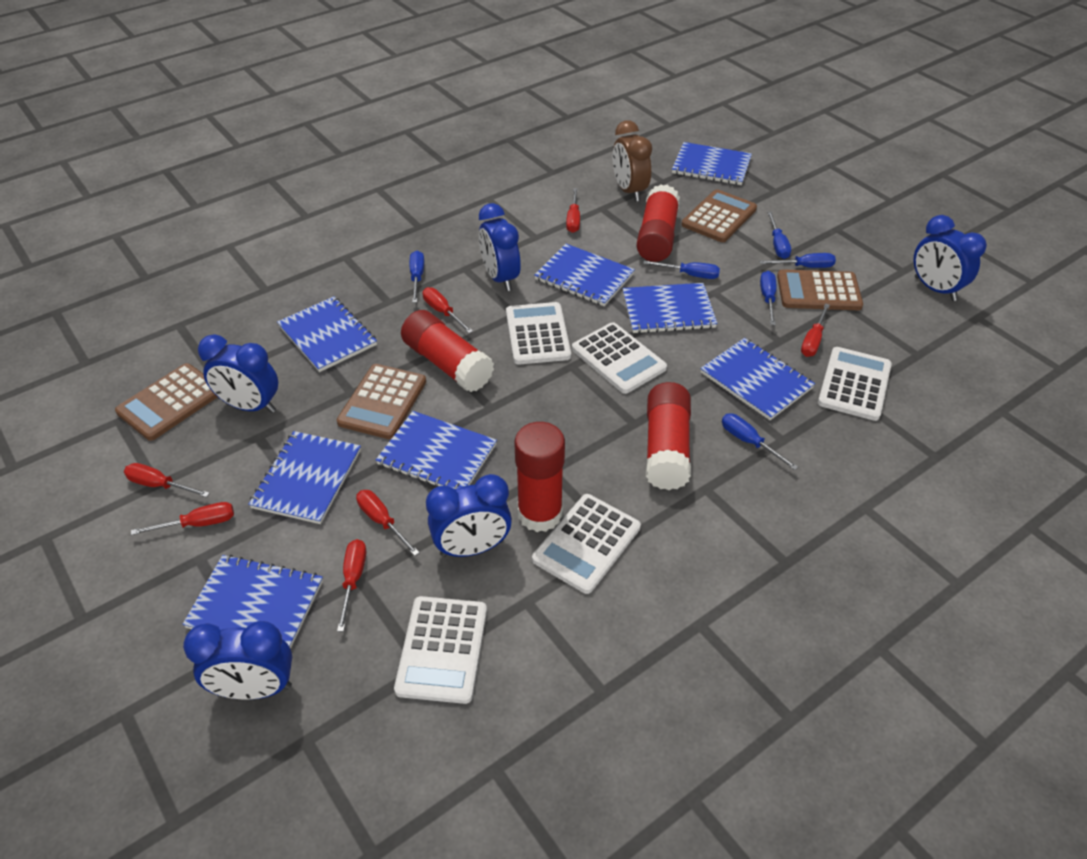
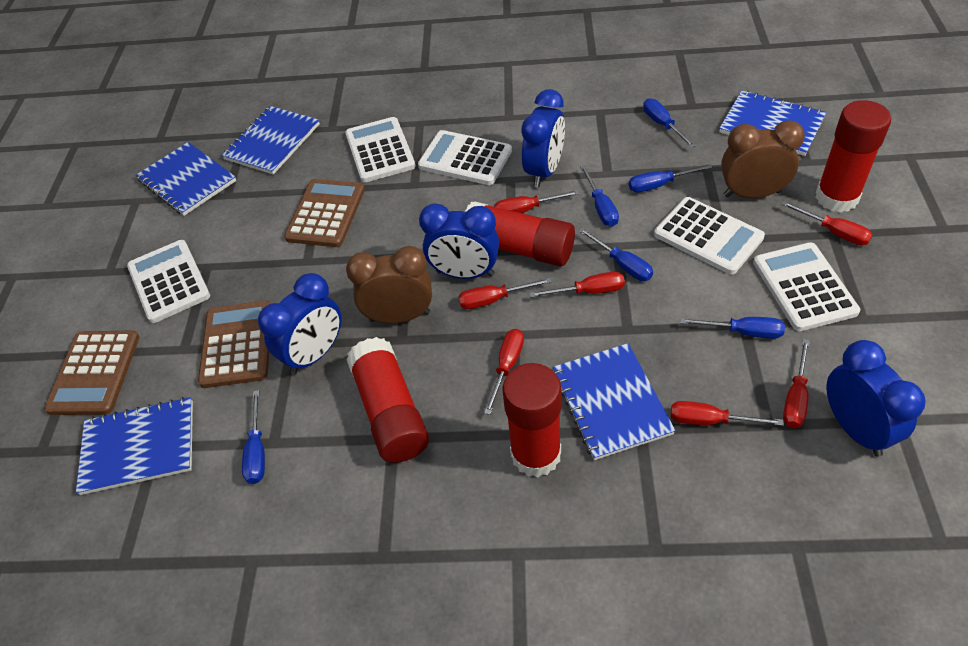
blue clock: [183,621,292,700] [198,334,278,413] [426,474,512,557] [479,203,521,291] [913,215,987,301] = 5 -> [258,273,341,375] [419,203,499,279] [521,89,565,187] [826,340,926,457] = 4
blue notebook: [183,554,323,649] [248,431,361,524] [277,296,377,372] [376,411,497,489] [534,244,635,306] [622,283,717,334] [672,142,752,185] [700,338,815,420] = 8 -> [76,397,193,495] [136,142,236,216] [222,106,320,175] [553,343,676,460] [719,91,826,156] = 5
brown calculator: [115,363,217,441] [337,364,426,439] [682,189,757,242] [777,269,863,310] = 4 -> [44,330,139,415] [198,301,271,388] [284,179,365,247] = 3
brown clock: [613,120,652,202] = 1 -> [346,246,432,323] [721,120,805,198] = 2

